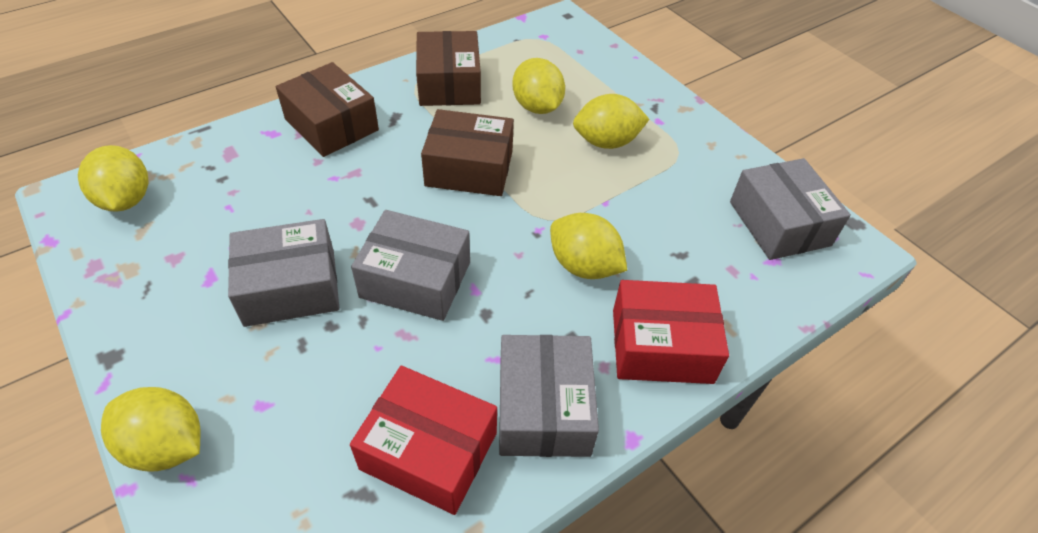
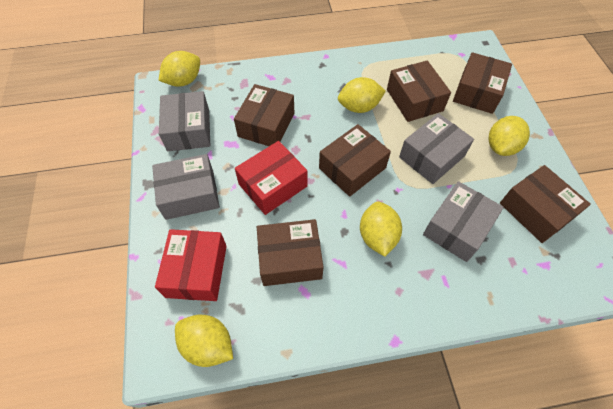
brown box: [276,62,379,157] [416,31,481,106] [421,109,514,196] = 3 -> [234,84,294,146] [257,219,323,286] [319,124,391,197] [387,60,451,122] [453,52,512,114] [500,165,591,243] = 6

